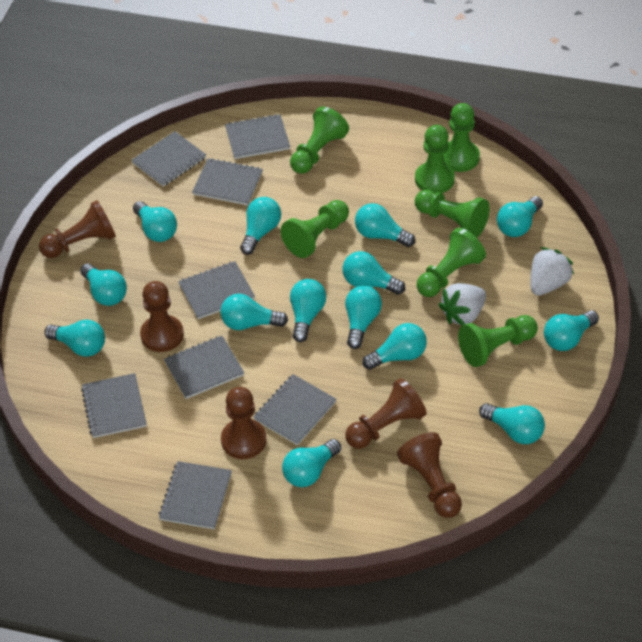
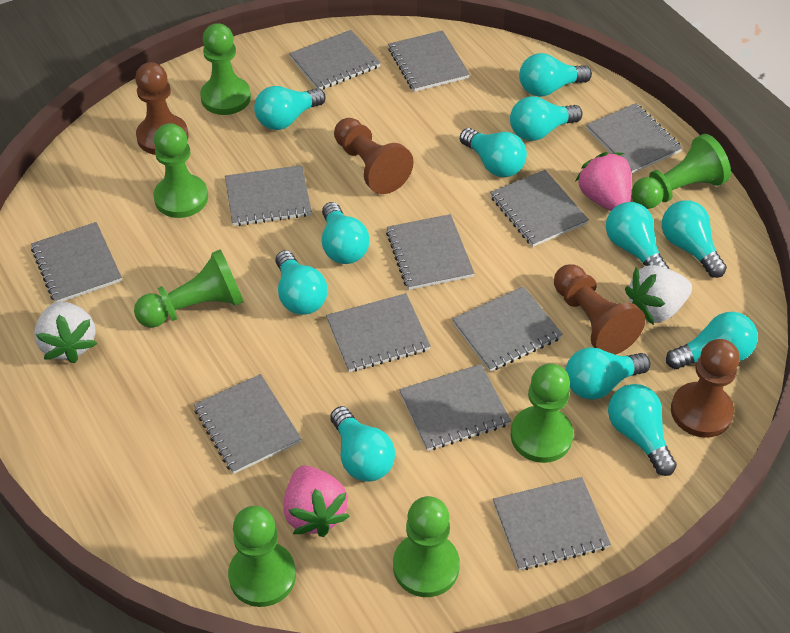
brown pawn: [39,200,116,258] [140,281,184,352] [221,387,266,459] [345,378,427,449] [397,432,462,518] = 5 -> [135,62,188,155] [334,118,414,194] [554,264,646,355] [671,339,740,438] = 4
grey notebook: [81,373,147,438] [131,131,206,187] [159,461,232,529] [164,336,244,399] [178,261,255,319] [192,158,263,205] [225,114,290,159] [254,374,337,445] = 8 -> [31,222,122,302] [194,374,302,474] [225,165,312,226] [289,30,381,90] [326,293,431,372] [386,214,474,290] [388,30,470,92] [399,364,511,451] [452,286,563,372] [490,170,589,247] [493,477,611,570] [586,103,683,174] = 12
pink strawberry: none = 0 -> [283,466,350,537] [575,152,632,211] = 2
turquoise light bulb: [44,320,105,357] [80,263,127,306] [133,201,177,242] [220,294,288,330] [240,197,281,255] [282,439,341,487] [290,279,326,342] [343,251,405,295] [345,285,382,349] [355,203,415,247] [362,323,427,370] [479,403,545,444] [497,196,543,237] [544,310,599,351] = 14 -> [254,86,326,130] [275,250,327,315] [322,202,370,264] [330,406,395,482] [460,128,527,177] [510,96,583,141] [519,53,592,97] [566,347,650,400] [606,202,669,269] [608,384,677,476] [662,200,727,278] [666,312,758,369] = 12

